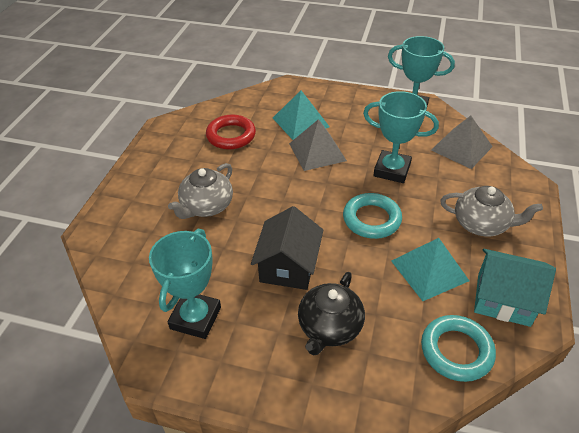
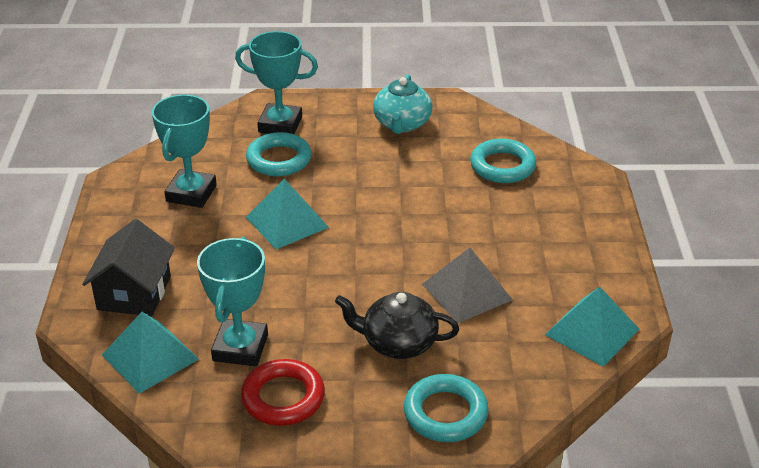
grey pyramid: [289,119,347,171] [431,116,493,169] = 2 -> [422,247,513,323] = 1
grey teapot: [168,163,233,219] [440,186,543,237] = 2 -> none = 0
turquoise house: [474,249,556,327] = 1 -> none = 0
turquoise pyramid: [273,90,330,140] [391,238,469,301] = 2 -> [102,312,199,394] [246,179,329,249] [545,287,639,367] = 3
turquoise ring: [343,193,402,239] [421,315,496,382] = 2 -> [246,132,312,176] [404,374,489,442] [470,139,536,183] = 3
turquoise teapot: none = 0 -> [373,74,432,134] = 1

